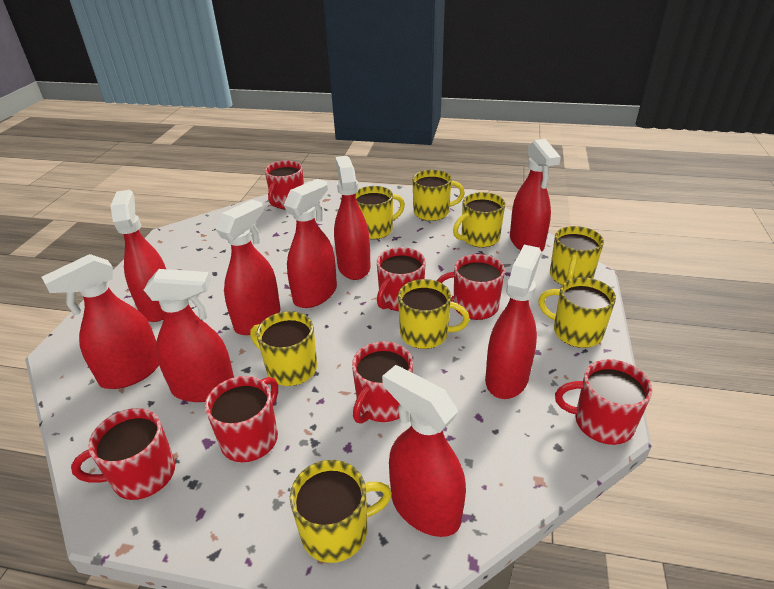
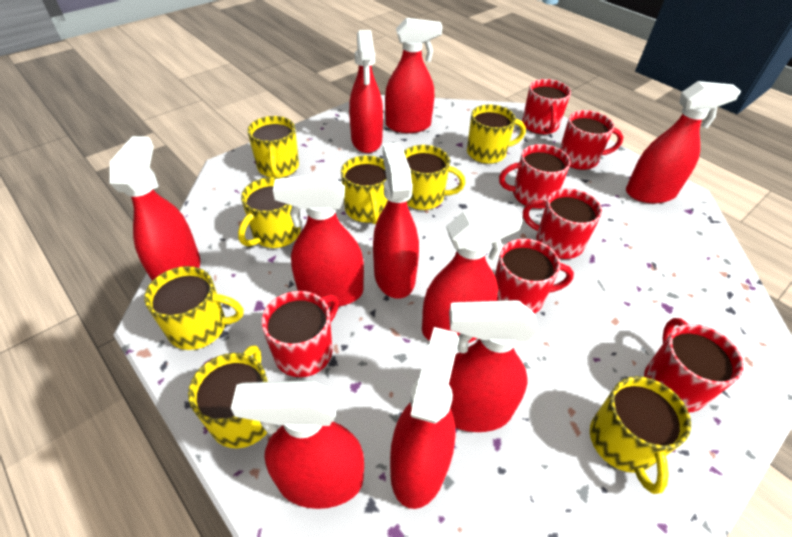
red spray bottle: [42,254,159,389] [111,190,166,322] [144,269,234,402] [216,200,281,335] [284,179,337,308] [334,156,371,280] [382,365,466,537] [485,245,541,399] [510,139,561,252] = 9 -> [110,136,200,281] [231,380,364,509] [273,174,364,308] [349,30,383,153] [373,143,419,299] [385,18,442,133] [390,327,459,509] [422,208,523,343] [449,300,538,432] [626,81,741,203] = 10

